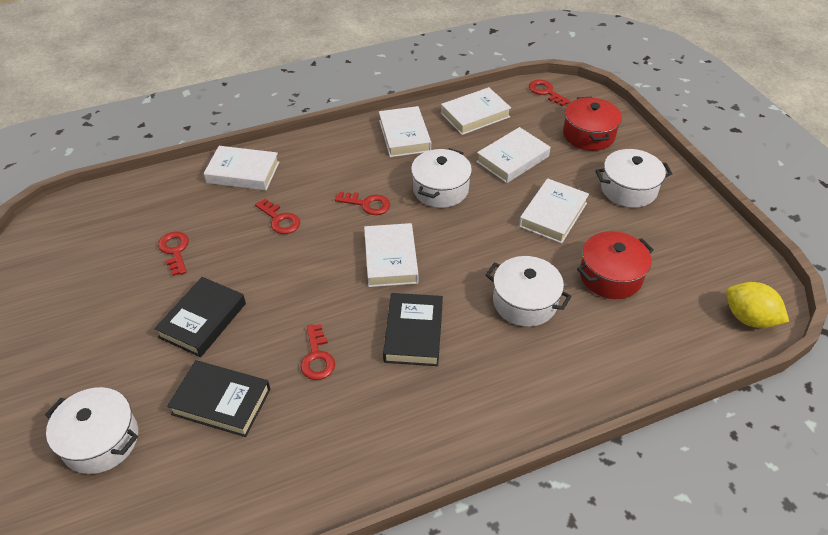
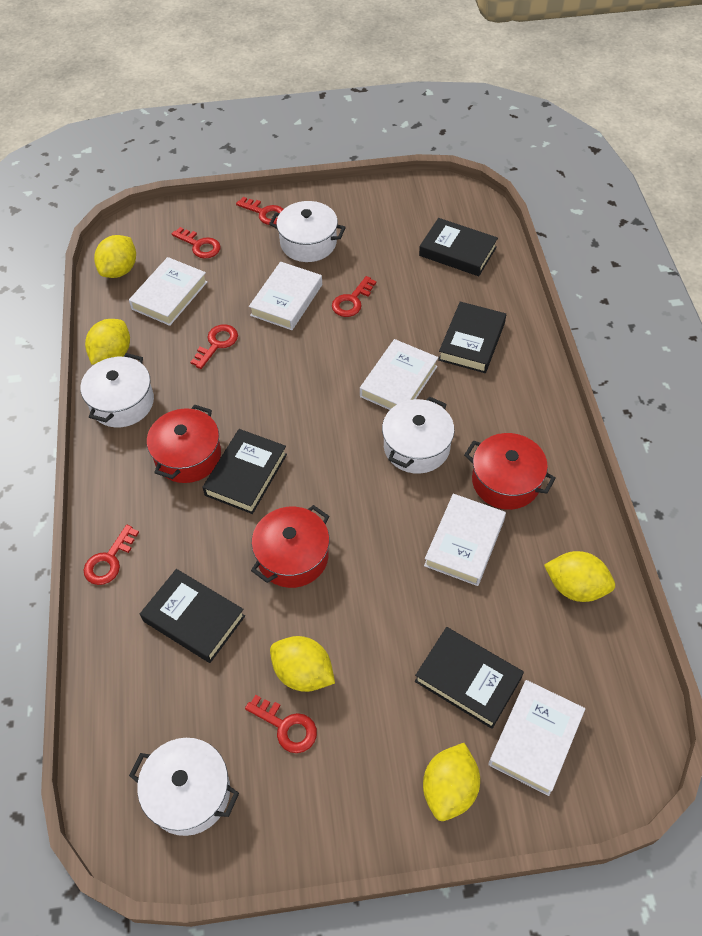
black book: [154,277,246,357] [167,360,271,437] [383,293,443,366] = 3 -> [140,569,245,663] [202,429,287,514] [415,627,524,729] [419,218,498,276] [438,302,506,373] = 5
red key: [158,232,189,276] [255,199,300,234] [300,324,335,380] [335,192,390,215] [529,80,570,106] = 5 -> [83,525,139,585] [172,227,221,259] [191,324,238,369] [236,197,283,225] [245,695,317,753] [332,276,376,317] = 6
red pot: [563,97,622,151] [577,231,654,299] = 2 -> [147,404,221,483] [251,505,330,588] [464,433,556,510] = 3
white book: [204,146,279,190] [364,223,418,287] [379,106,431,157] [441,87,511,135] [476,127,551,183] [519,178,589,244] = 6 -> [129,257,208,326] [249,262,322,330] [360,339,438,410] [424,494,506,586] [488,680,585,796] = 5
yellow lemon: [726,282,789,328] = 1 -> [85,319,130,365] [94,235,136,278] [270,636,335,692] [423,743,480,821] [544,551,615,602] = 5

